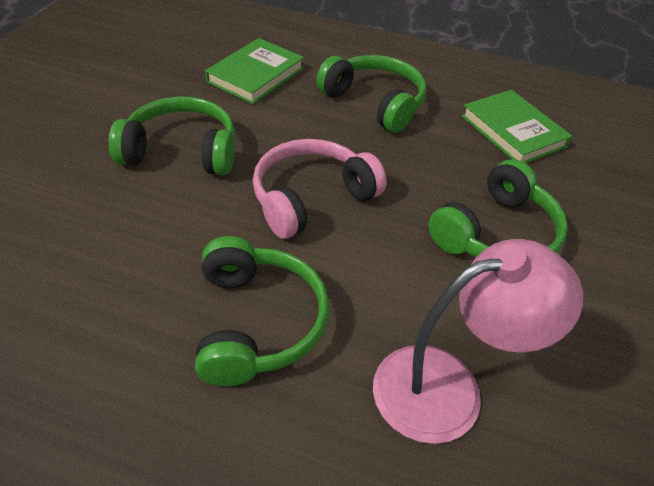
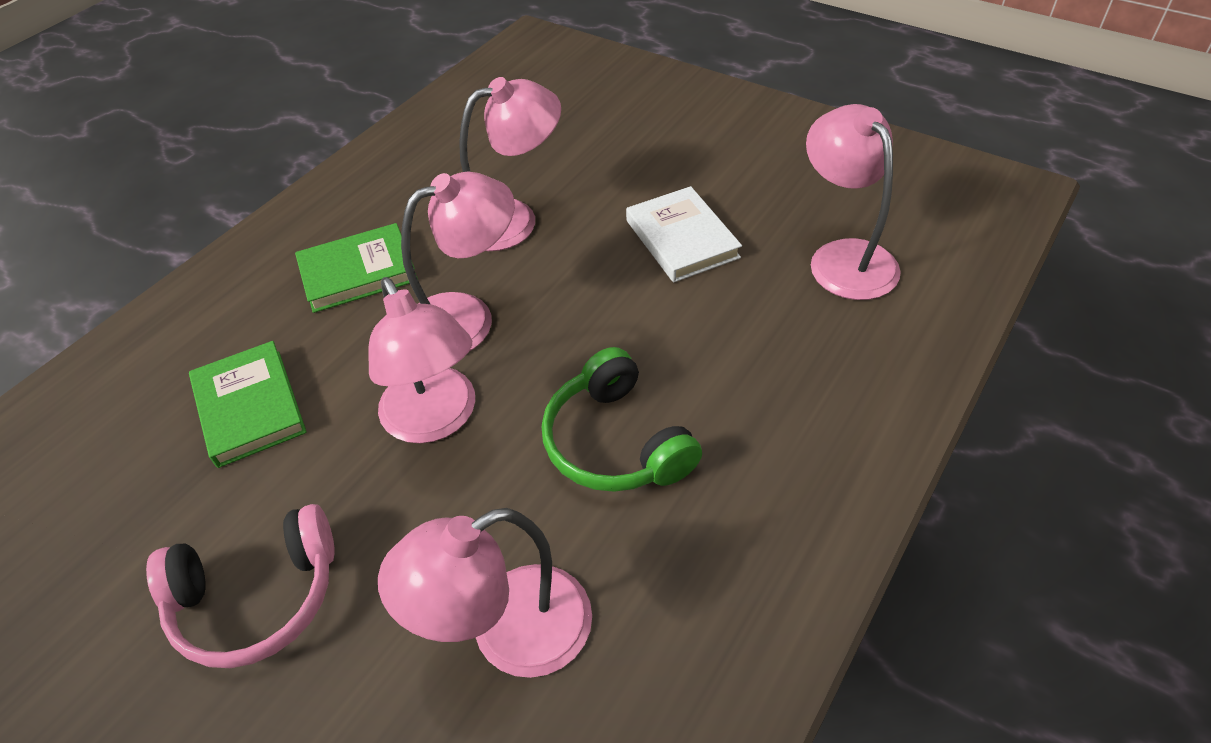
green headphones: [109,96,235,176] [195,236,329,386] [316,55,426,133] [428,159,568,257] = 4 -> [542,347,702,492] = 1
pink lamp: [373,239,583,444] = 1 -> [368,277,475,444] [378,508,592,678] [401,172,515,351] [459,77,561,251] [806,104,901,300] = 5
white book: none = 0 -> [626,186,742,282] = 1

